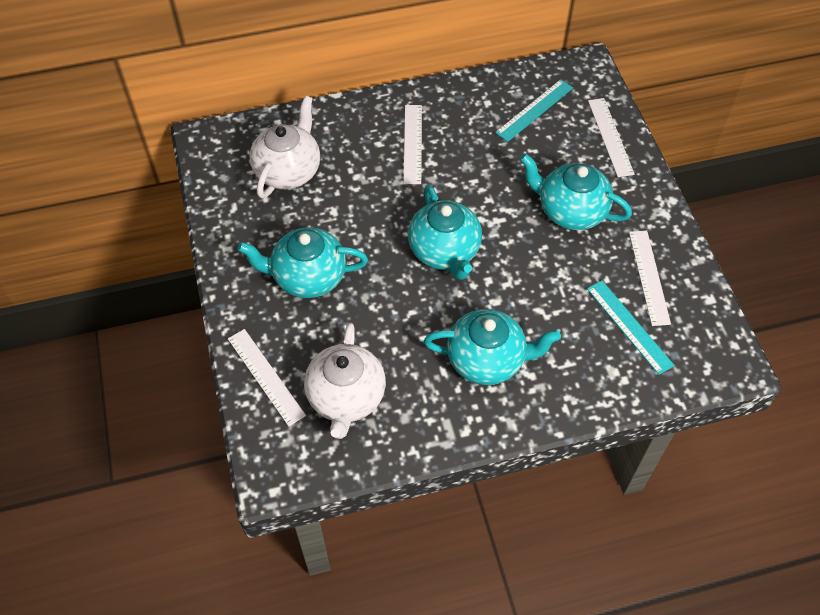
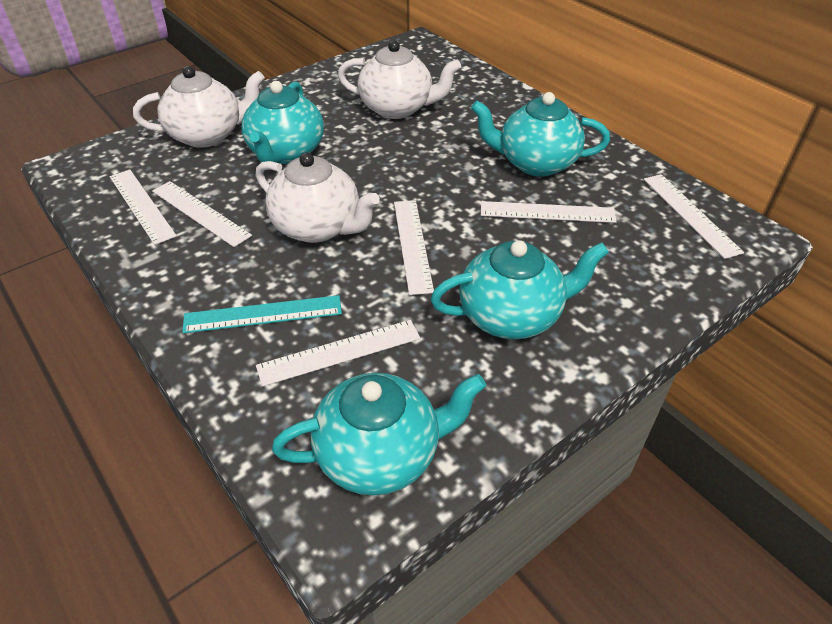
turquoise ruler: [495,79,573,142] [587,280,674,375] = 2 -> [182,295,342,333] = 1
white ruler: [228,329,306,426] [403,105,422,184] [588,98,635,177] [629,230,671,326] = 4 -> [110,169,177,245] [152,181,252,247] [256,320,420,387] [394,200,434,295] [481,201,617,223] [644,174,744,259] = 6
white teapot: [249,96,320,198] [304,323,386,439] = 2 -> [133,66,265,148] [256,152,380,243] [338,40,461,119] = 3

